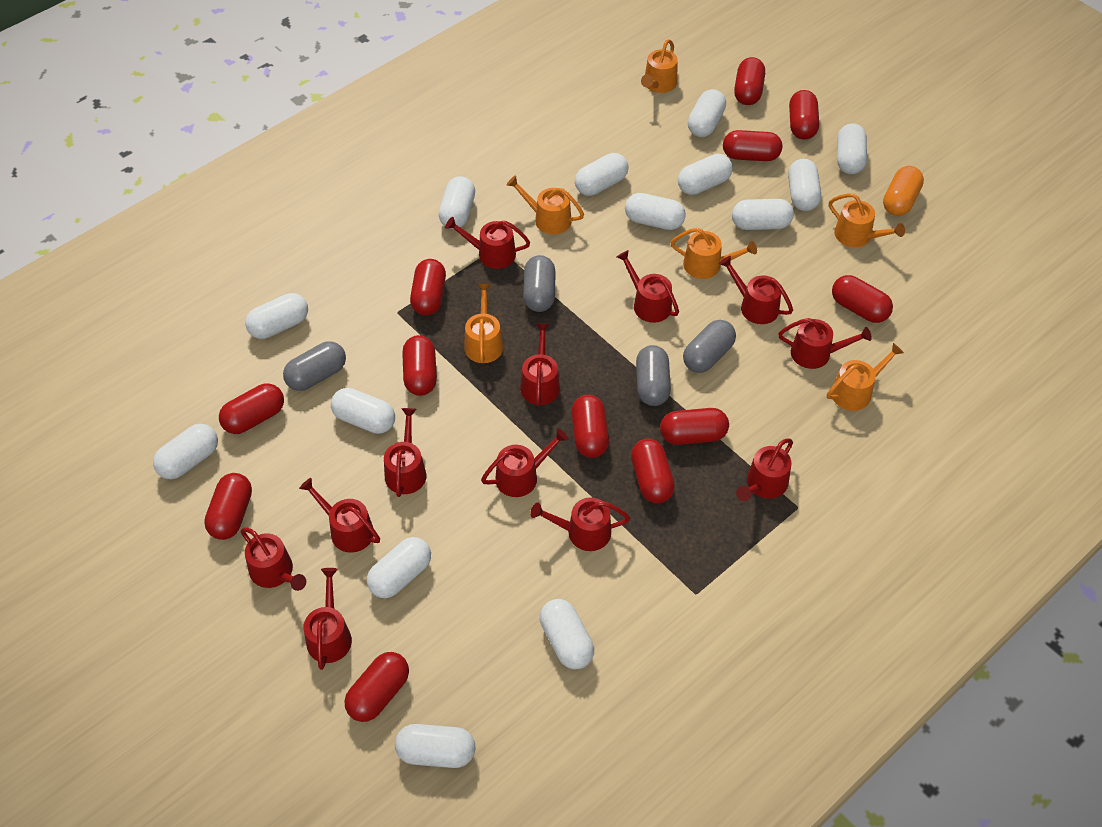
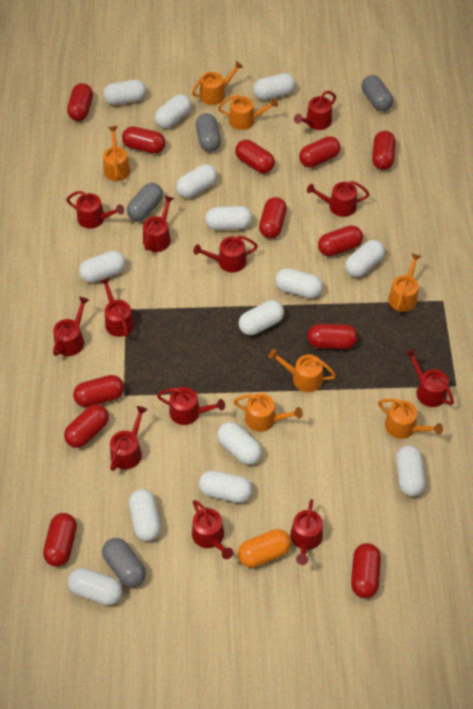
orange watering can: [464,284,503,363] [507,175,584,235] [641,39,678,93] [671,228,757,279] [827,343,904,411] [829,193,905,247] = 6 -> [103,126,130,181] [192,61,243,105] [218,94,278,130] [234,393,303,432] [268,349,336,392] [378,399,443,439] [388,253,421,312] = 7

